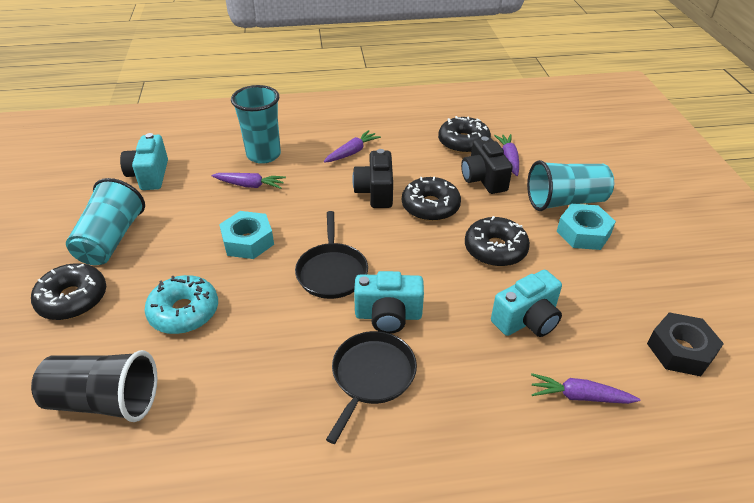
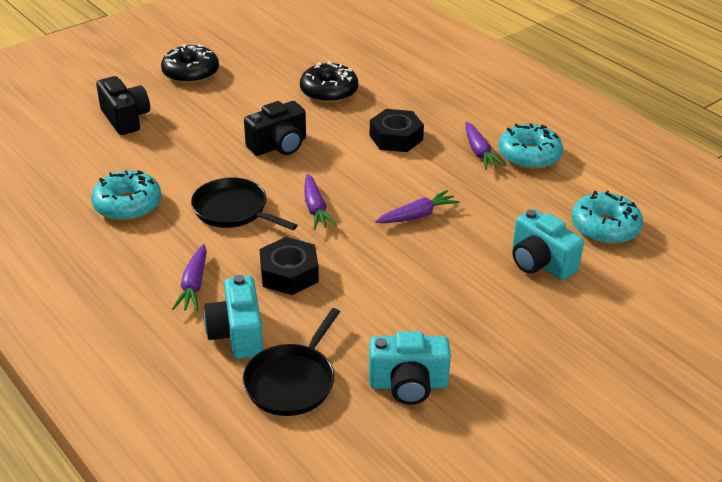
black cup: [31,350,157,422] = 1 -> none = 0
black donut: [31,263,106,320] [402,177,461,221] [438,116,491,154] [465,216,530,267] = 4 -> [161,44,219,84] [300,61,358,103] = 2
black nut: [647,312,724,377] = 1 -> [260,237,319,295] [370,109,424,152] = 2
turquoise cup: [66,178,145,265] [231,85,281,164] [527,160,614,211] = 3 -> none = 0
turquoise donut: [144,275,218,334] = 1 -> [91,170,162,221] [498,124,563,169] [571,191,643,244] = 3
turquoise nut: [219,211,274,259] [557,204,616,250] = 2 -> none = 0

